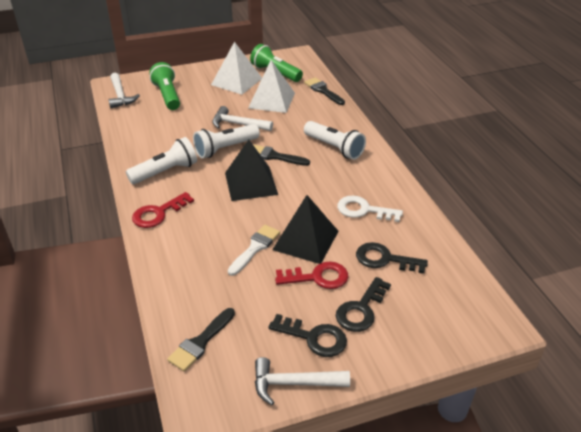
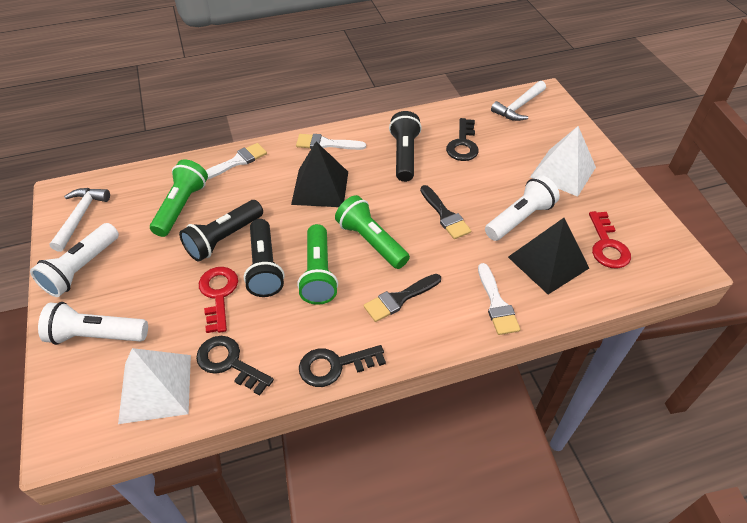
black brush: [167,308,235,372] [254,145,310,166] [304,78,345,105] = 3 -> [363,274,441,322] [420,185,471,239] = 2
black flashlight: none = 0 -> [179,200,263,262] [244,219,284,297] [389,111,422,182] = 3
green flashlight: [149,62,180,110] [250,44,303,82] = 2 -> [150,159,208,237] [297,224,338,305] [335,195,410,269] = 3
white brush: [228,225,280,276] = 1 -> [206,143,267,180] [296,134,366,150] [478,263,520,335] = 3
white hammer: [108,72,140,108] [212,106,273,131] [255,357,350,405] = 3 -> [49,188,110,252] [491,81,546,121] = 2
white key: [337,196,403,222] = 1 -> none = 0

